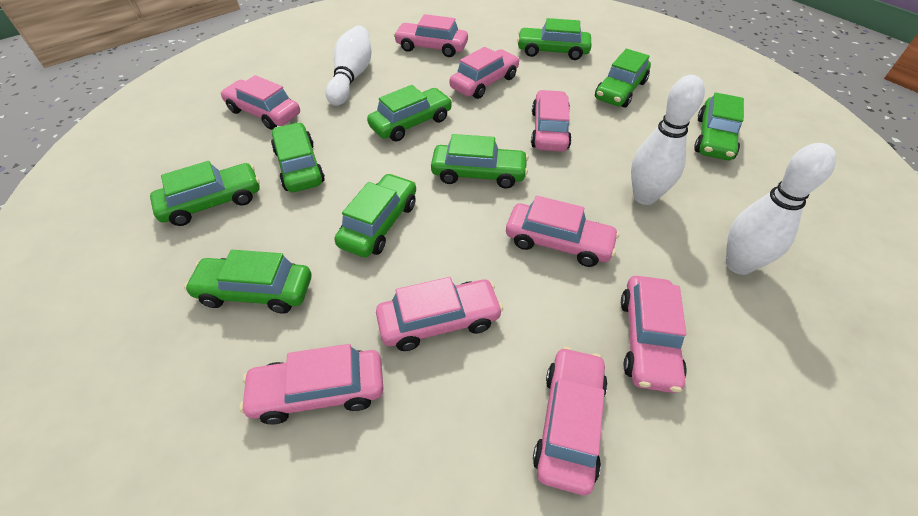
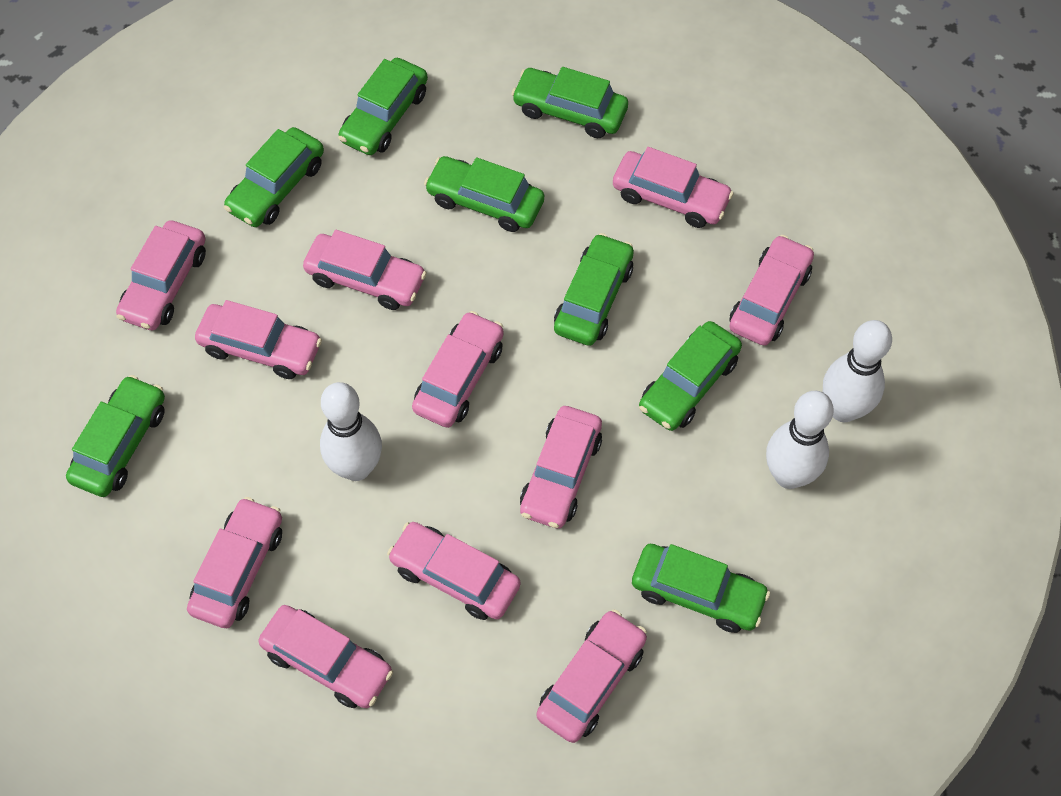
green car: [150,161,260,226] [184,250,311,314] [271,122,325,192] [334,173,416,257] [367,85,453,142] [431,134,529,189] [517,18,591,60] [595,49,651,108] [694,92,744,160] = 9 -> [66,375,165,497] [224,127,324,227] [338,58,428,155] [424,156,544,232] [511,67,628,138] [554,233,634,346] [632,544,770,633] [639,321,742,431] = 8
pink car: [220,75,300,130] [239,344,383,425] [376,277,503,351] [393,14,468,57] [450,47,520,99] [506,196,619,267] [531,90,572,152] [533,347,608,495] [621,276,687,393] = 9 -> [116,220,206,330] [187,497,282,628] [195,300,322,379] [258,605,393,708] [303,230,427,310] [387,522,520,620] [412,311,504,428] [520,406,602,529] [537,609,647,743] [613,147,734,228] [729,235,814,346] = 11

